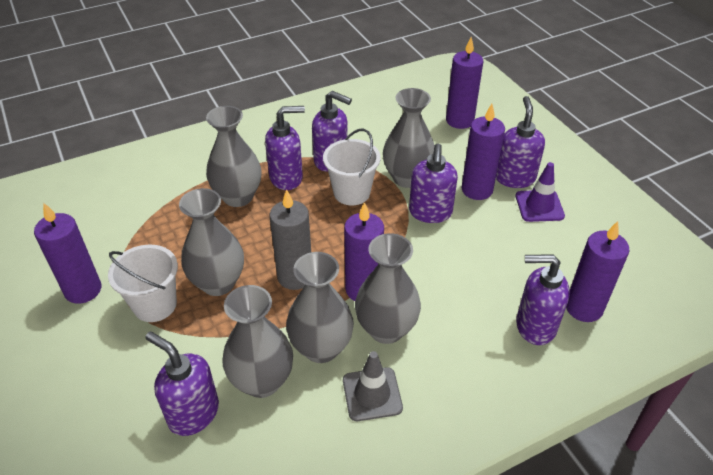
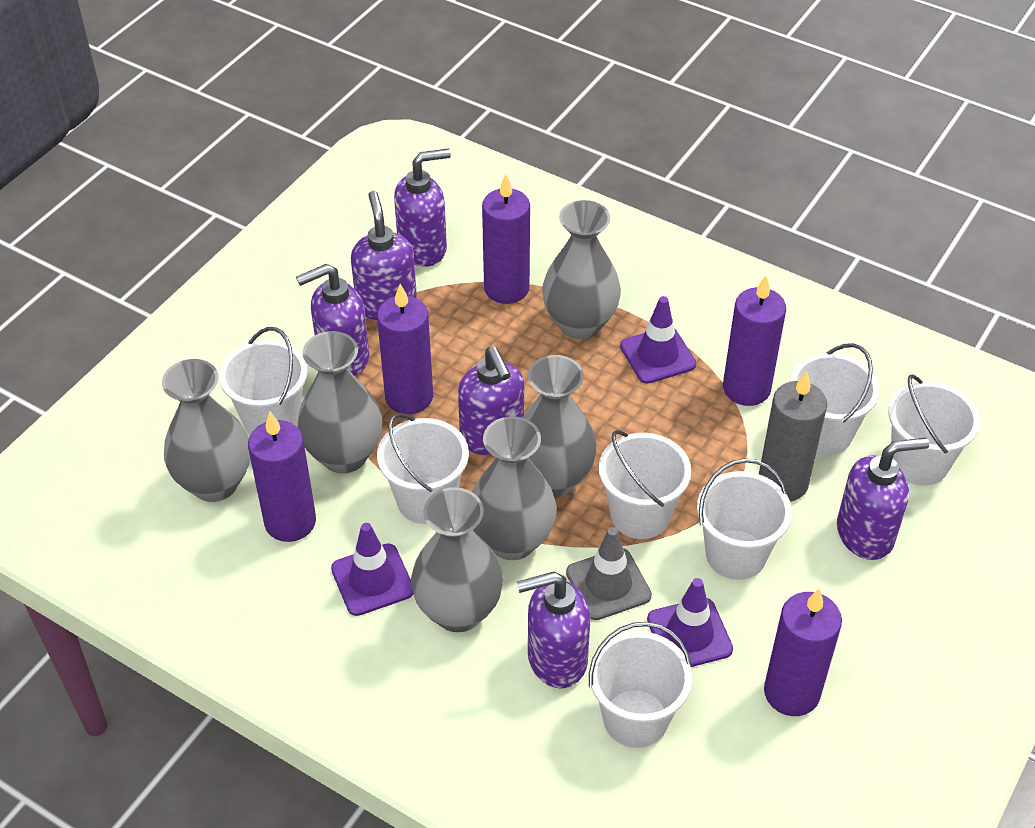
purple traffic cone: [516,162,565,222] = 1 -> [331,523,413,616] [620,296,696,384] [647,578,733,667] = 3
white bucket: [108,245,178,322] [323,129,380,205] = 2 -> [219,327,308,435] [377,413,469,524] [589,622,692,748] [599,430,691,539] [697,458,792,580] [790,343,880,455] [888,375,980,486] = 7

